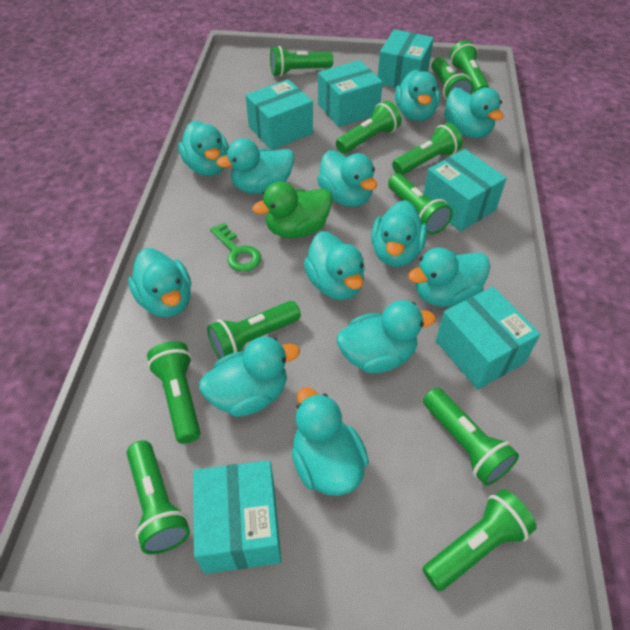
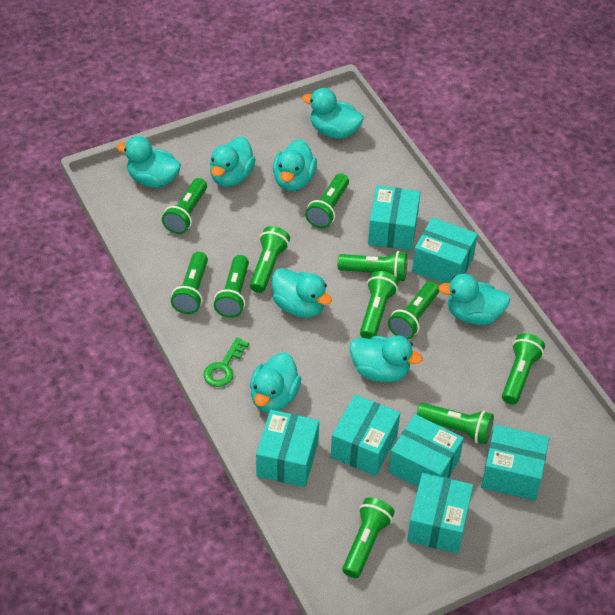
green duck: [252,181,332,238] = 1 -> none = 0
turquoise box: [193,460,281,574] [246,79,313,150] [318,60,383,127] [378,29,434,88] [423,149,507,231] [436,287,540,390] = 6 -> [256,410,319,487] [331,395,400,476] [368,185,421,251] [389,414,464,487] [407,473,473,554] [412,217,478,283] [481,425,549,501] = 7
turquoise duck: [128,248,191,317] [178,121,228,176] [199,337,300,417] [216,138,294,194] [292,387,369,496] [304,231,365,300] [317,150,377,207] [337,300,436,373] [371,200,427,267] [395,70,440,121] [408,247,490,307] [444,87,504,138] = 12 -> [116,136,181,188] [210,137,256,187] [250,352,302,413] [272,268,332,318] [273,139,317,191] [302,88,364,139] [349,335,422,382] [438,274,511,325] = 8

